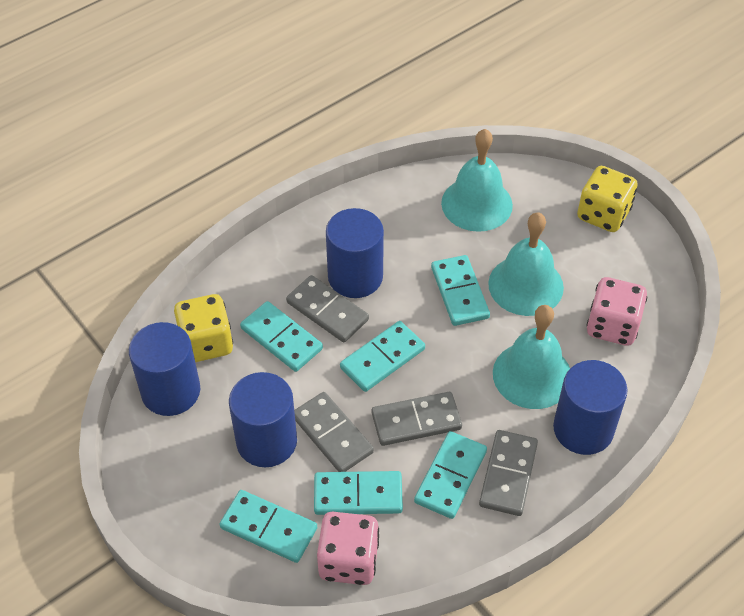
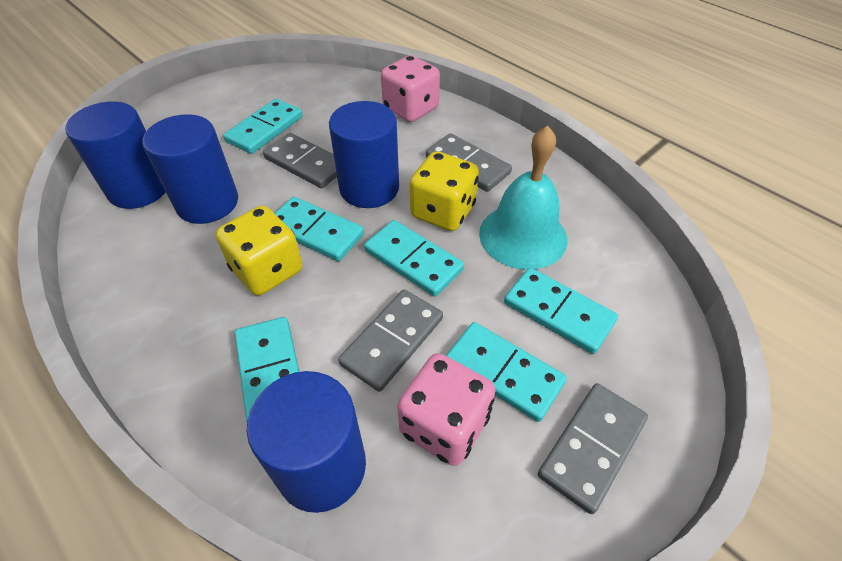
turquoise bell: [441,129,513,232] [488,212,564,316] [493,305,570,409] = 3 -> [479,125,567,270] = 1

